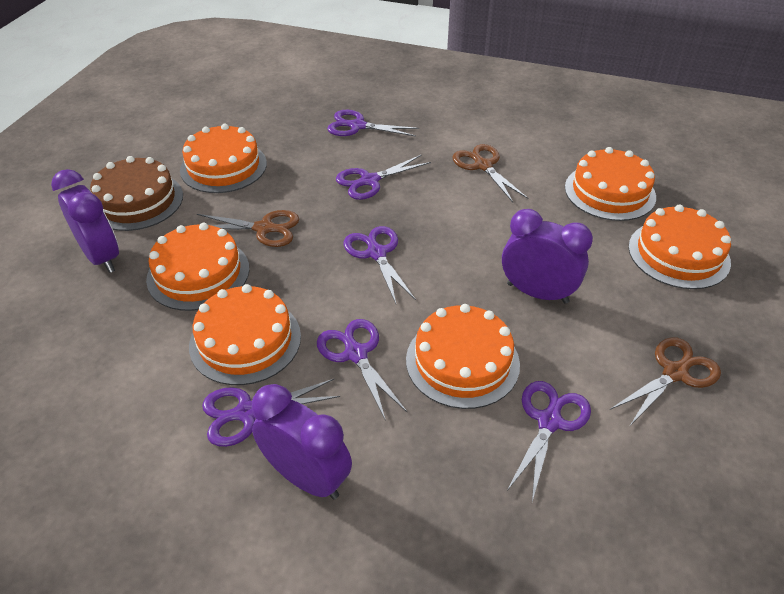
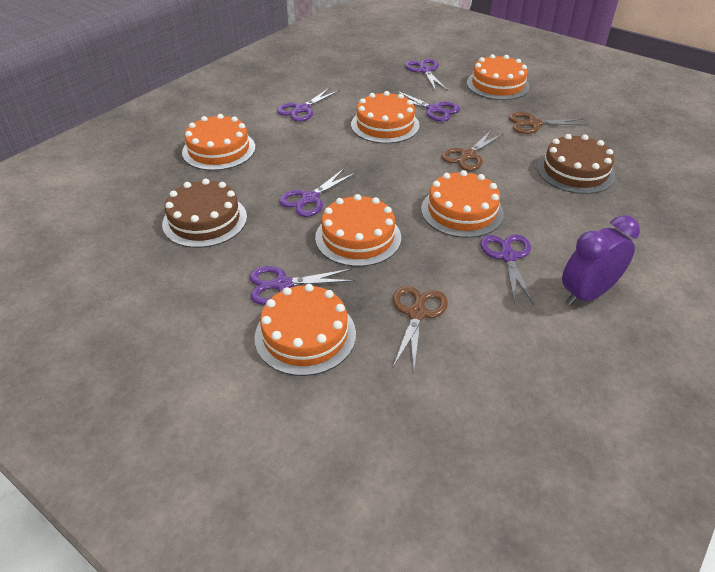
brown cake: [90,156,183,231] = 1 -> [162,178,247,248] [537,134,615,194] = 2
purple clock: [51,169,119,273] [251,384,352,500] [502,209,593,304] = 3 -> [562,215,640,306] = 1

